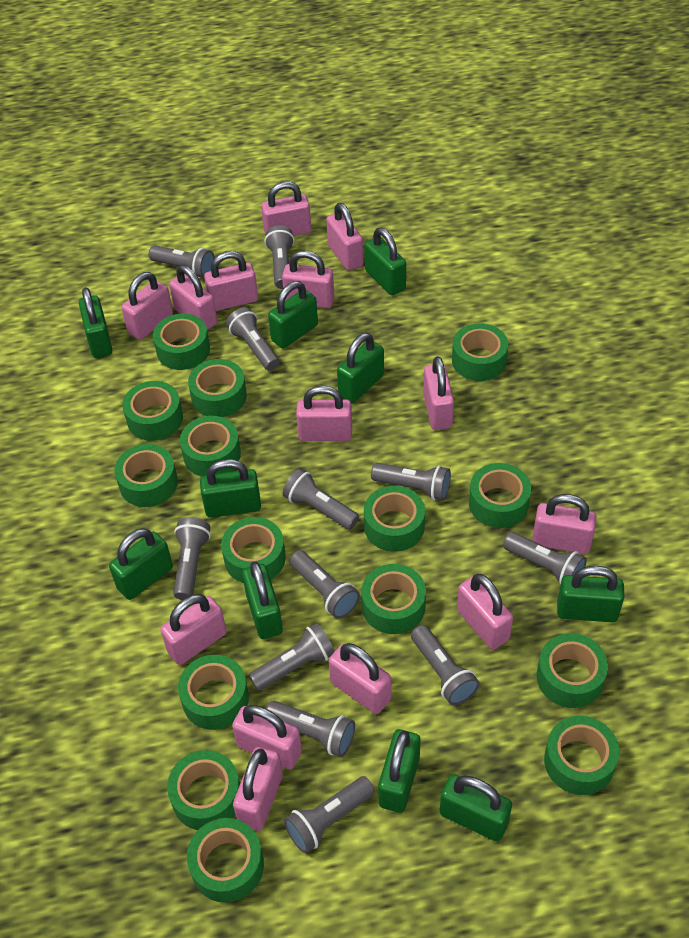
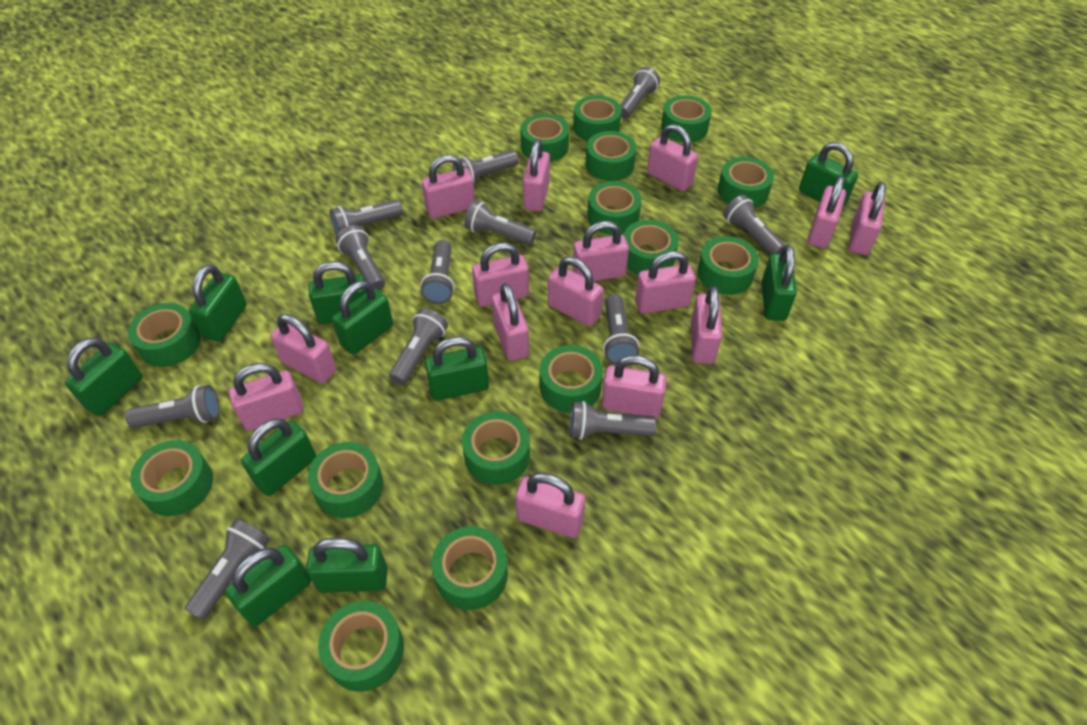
pink padlock: [121,272,173,340] [160,594,227,665] [169,265,217,330] [204,251,258,311] [232,705,302,769] [233,747,283,831] [261,181,311,236] [282,250,334,308] [296,385,352,441] [326,203,363,271] [329,643,391,714] [423,356,454,430] [457,574,513,650] [532,494,597,554] = 14 -> [229,363,304,431] [271,314,336,383] [422,155,475,219] [472,242,529,307] [492,283,529,361] [515,473,586,538] [523,140,550,211] [548,257,603,327] [573,221,629,281] [601,355,667,418] [635,251,696,314] [647,124,698,191] [691,286,722,364] [808,176,846,249] [848,182,886,255] = 15

